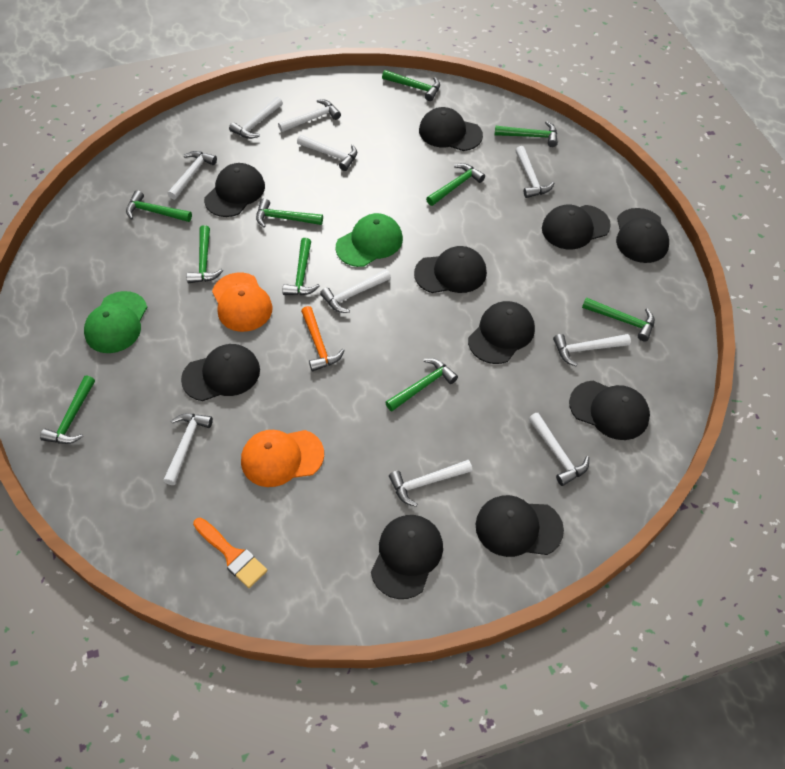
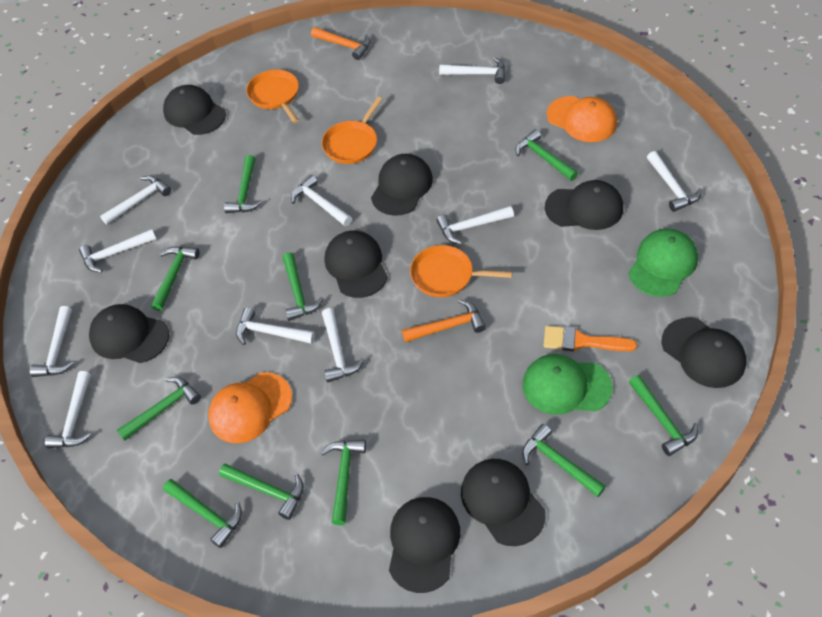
black cap: [181,344,260,401] [204,163,265,217] [371,515,443,599] [414,246,487,293] [419,107,483,151] [468,301,535,364] [476,495,564,557] [542,205,611,249] [569,381,650,440] [616,208,669,263] = 10 -> [89,304,169,363] [163,85,226,135] [325,231,388,298] [371,154,433,216] [389,497,460,593] [461,459,546,546] [545,180,623,230] [662,317,746,388] = 8
orange hammer: [301,306,345,371] = 1 -> [311,27,371,60] [402,299,486,342] = 2
orange pan: none = 0 -> [246,70,299,123] [322,97,382,164] [410,245,512,297] = 3

